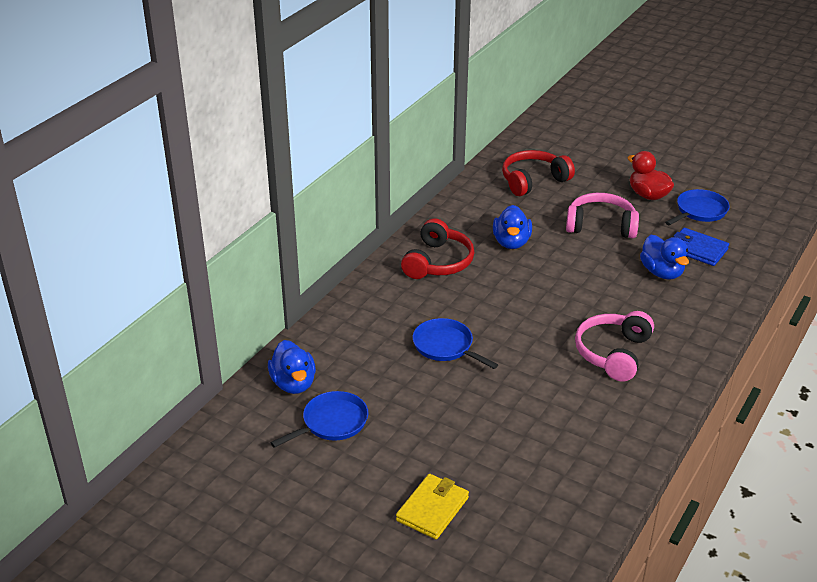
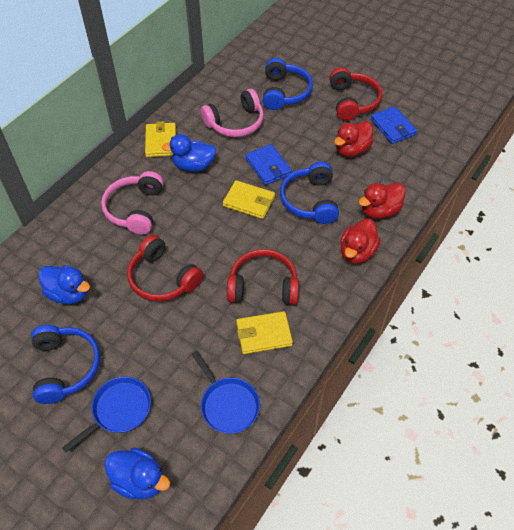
blue headphones: none = 0 -> [31,325,100,404] [263,58,313,110] [280,162,339,224] = 3
blue pan: [270,391,368,448] [413,318,498,369] [665,189,730,225] = 3 -> [62,377,151,453] [192,351,260,434] = 2
blue wallet: [673,228,729,266] = 1 -> [245,144,292,185] [371,106,417,144] = 2
red duck: [627,151,674,200] = 1 -> [334,121,373,157] [340,219,380,264] [359,183,406,219] = 3
red headphones: [401,218,474,279] [502,150,575,196] = 2 -> [127,235,203,301] [227,249,299,305] [329,67,382,121] = 3
yellow wallet: [396,474,469,539] = 1 -> [145,121,176,157] [223,180,275,219] [236,311,293,354] = 3

